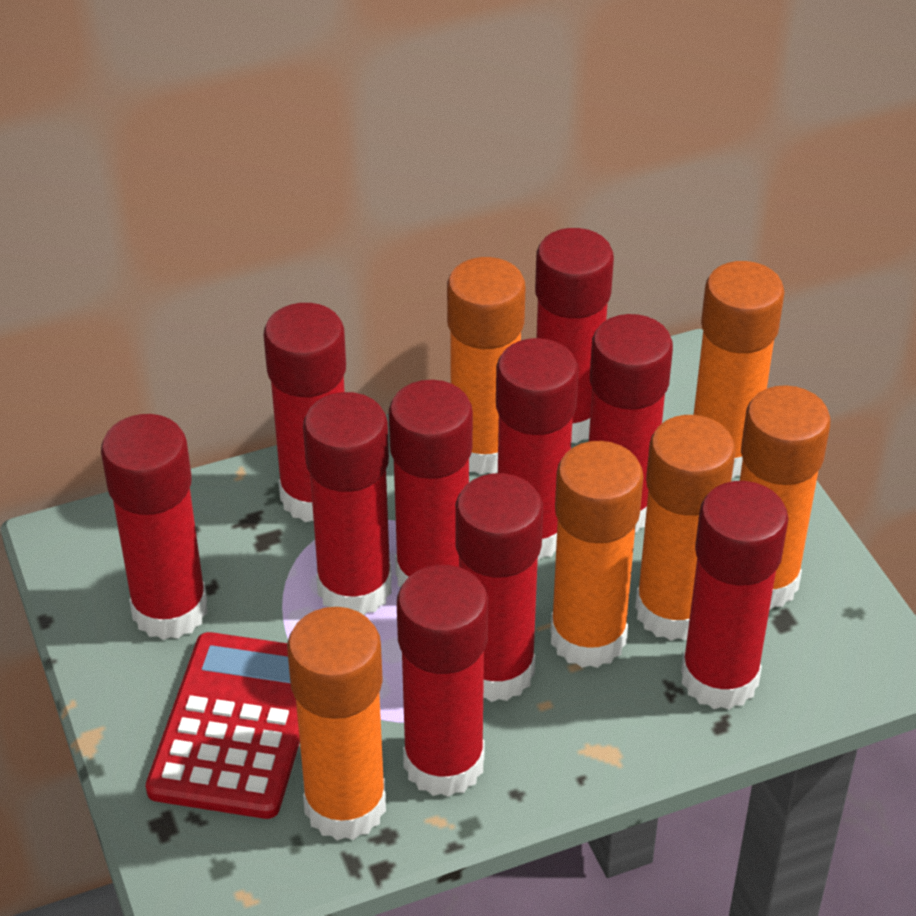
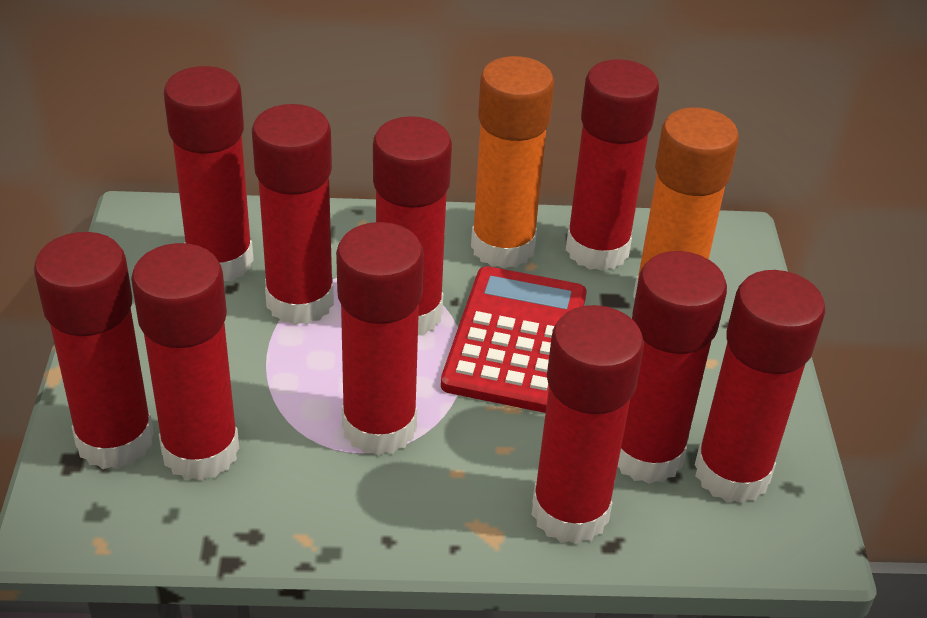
orange glue stick: [287,607,386,841] [447,257,526,475] [550,441,644,668] [635,415,735,641] [694,261,785,479] [740,385,831,610] = 6 -> [471,56,554,269] [633,107,739,298] = 2

